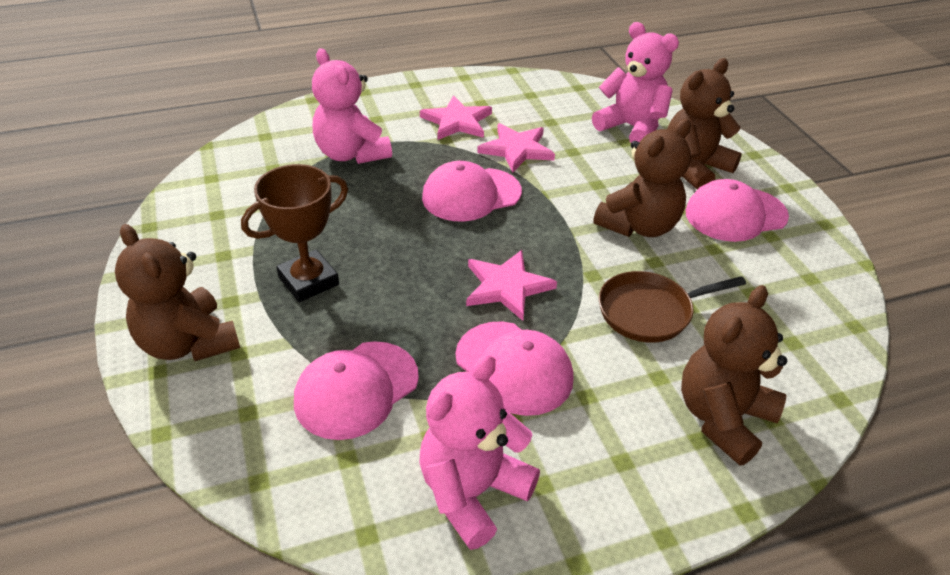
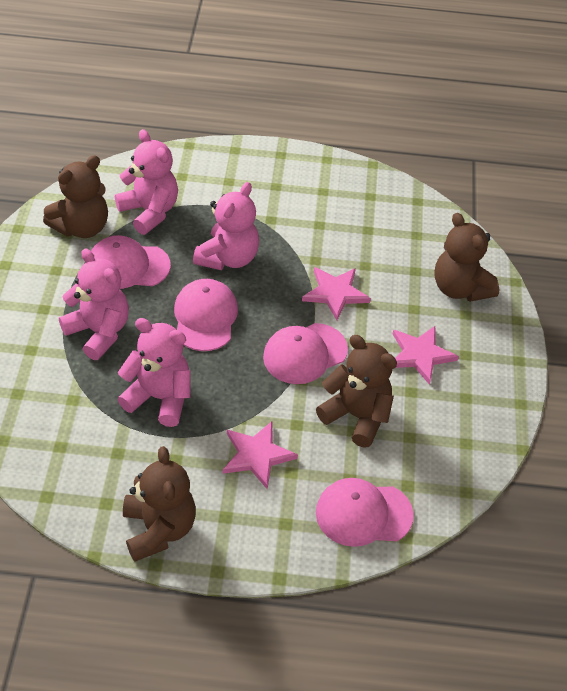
brown pan: [599,271,746,343] = 1 -> none = 0
brown trophy: [241,164,348,302] = 1 -> none = 0
pink teddy bear: [312,48,392,164] [419,355,540,550] [592,22,679,143] = 3 -> [59,248,129,360] [115,129,178,235] [117,318,191,427] [193,182,259,270] = 4

